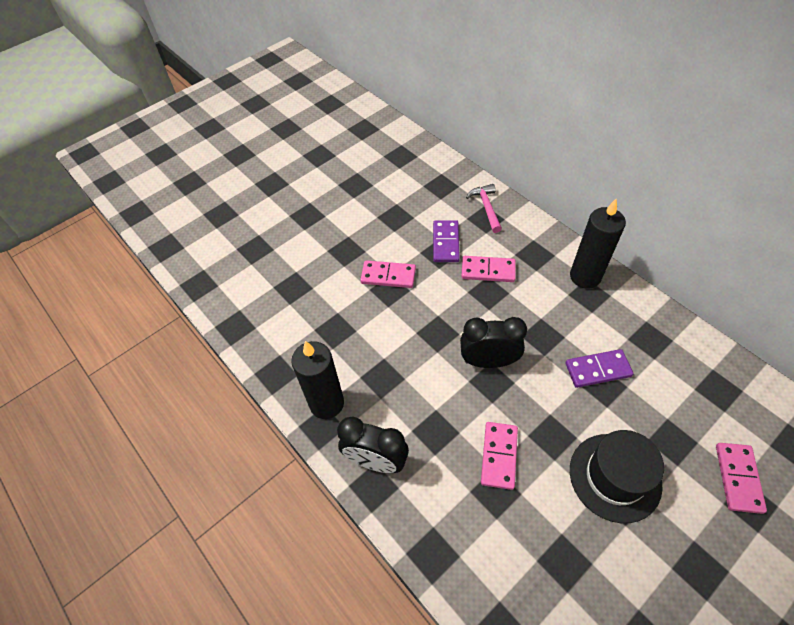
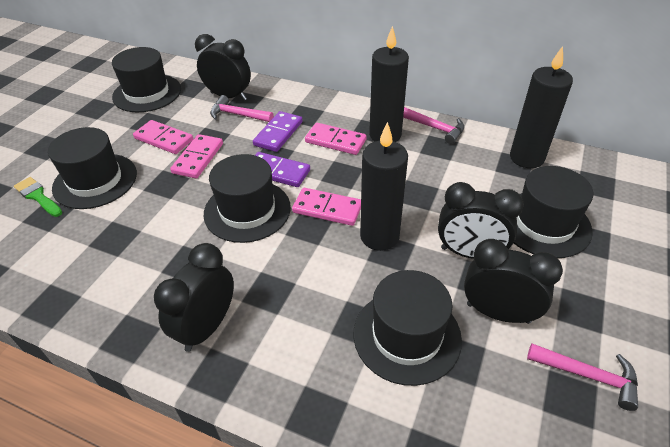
black candle: [291,341,344,419] [570,199,626,289] = 2 -> [360,122,408,251] [369,26,409,142] [510,46,573,168] = 3
black clock: [337,417,409,473] [460,317,527,368] = 2 -> [154,243,234,352] [195,34,251,101] [438,182,524,259] [464,239,563,324] = 4
black hat: [570,430,664,523] = 1 -> [48,127,137,209] [112,47,181,112] [204,154,291,243] [354,270,462,386] [514,166,593,258] = 5
green brush: none = 0 -> [14,177,62,217] = 1
pink hammer: [466,184,502,233] = 1 -> [210,95,274,122] [403,107,464,144] [527,344,638,411] = 3

